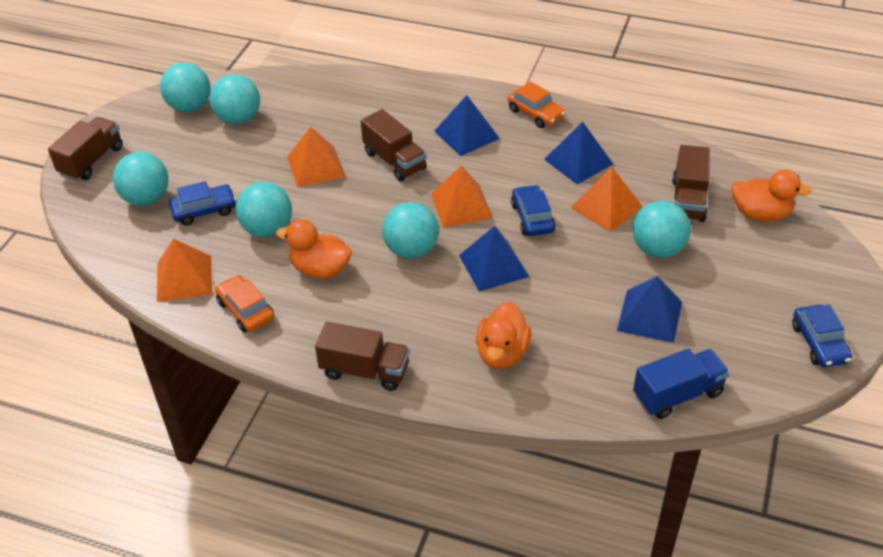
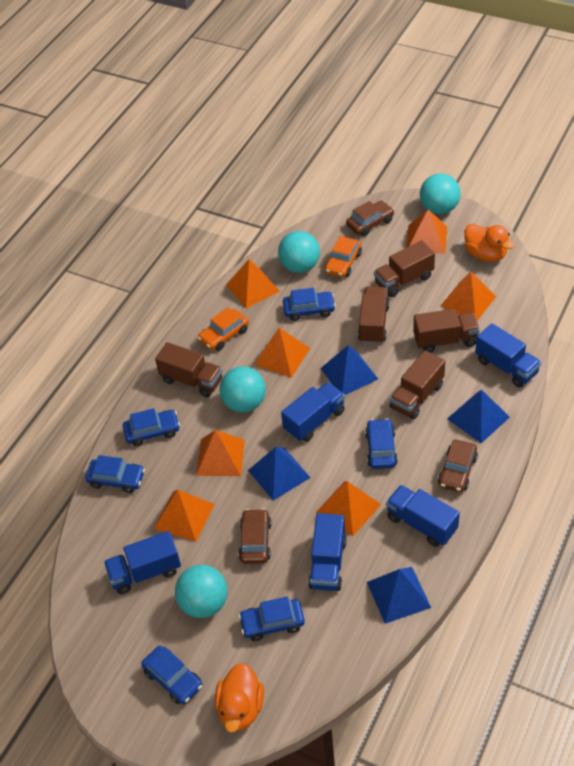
blue car: [169,181,236,226] [511,184,556,236] [792,305,852,367] = 3 -> [85,455,145,493] [123,408,180,446] [141,645,203,704] [239,597,305,641] [283,288,336,321] [365,419,398,469] = 6
blue truck: [633,349,730,419] = 1 -> [104,531,181,594] [281,382,345,442] [308,513,347,591] [386,485,460,547] [475,323,541,388] = 5
brown car: none = 0 -> [238,509,271,564] [346,200,394,236] [438,440,478,492] = 3
brown truck: [48,117,123,181] [315,322,410,391] [361,109,427,181] [672,145,710,222] = 4 -> [155,342,222,397] [358,286,390,344] [374,240,435,297] [390,350,445,420] [413,309,480,353] = 5
orange duck: [276,219,352,279] [476,302,531,369] [731,170,812,222] = 3 -> [215,663,264,733] [464,224,514,262] = 2
orange pyramid: [157,239,212,302] [287,127,346,187] [431,165,493,227] [571,167,643,232] = 4 -> [154,490,215,542] [196,430,245,476] [226,259,280,308] [254,328,310,378] [316,481,381,536] [406,209,447,254] [441,272,496,320] = 7
turquoise ball: [113,152,169,206] [160,63,211,112] [210,74,260,124] [236,182,292,237] [382,202,439,259] [633,201,691,258] = 6 -> [175,565,228,618] [220,366,266,412] [278,231,320,273] [420,173,461,214] = 4

